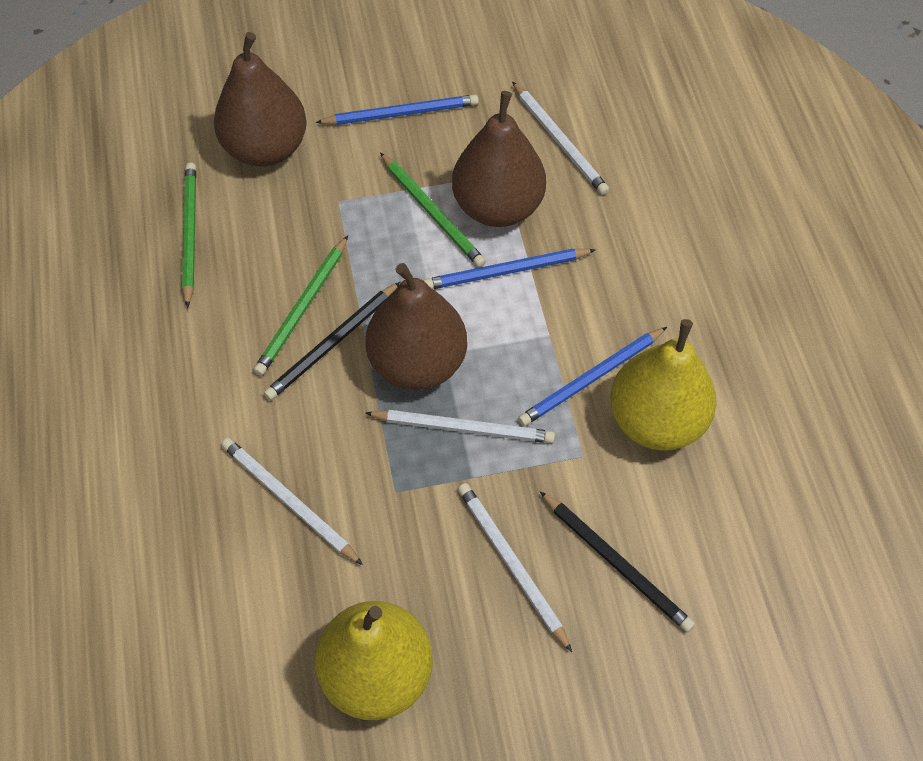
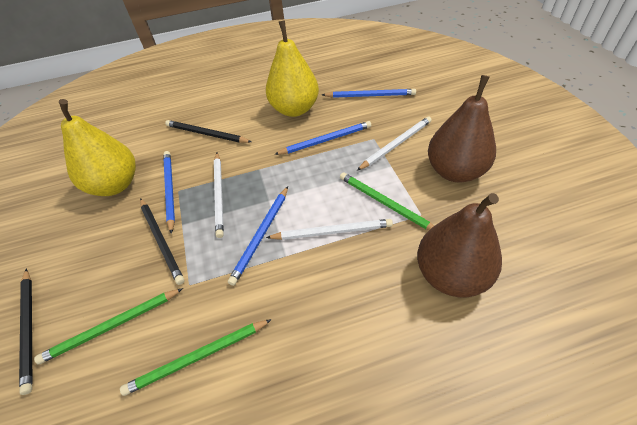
black pencil: [264,282,400,400] [539,491,695,632] = 2 -> [19,269,32,395] [140,198,185,285] [165,120,252,143] = 3
blue pencil: [315,95,479,125] [423,248,595,289] [518,327,667,426] = 3 -> [163,151,175,234] [228,186,288,286] [274,121,371,155] [322,89,416,98] = 4
brown pear: [214,32,307,166] [365,263,467,390] [452,91,546,227] = 3 -> [417,193,502,298] [428,75,496,183] = 2
white pencil: [221,438,363,565] [365,410,555,443] [458,483,572,652] [512,82,609,195] = 4 -> [214,153,224,238] [266,219,393,240] [357,116,432,170] = 3

